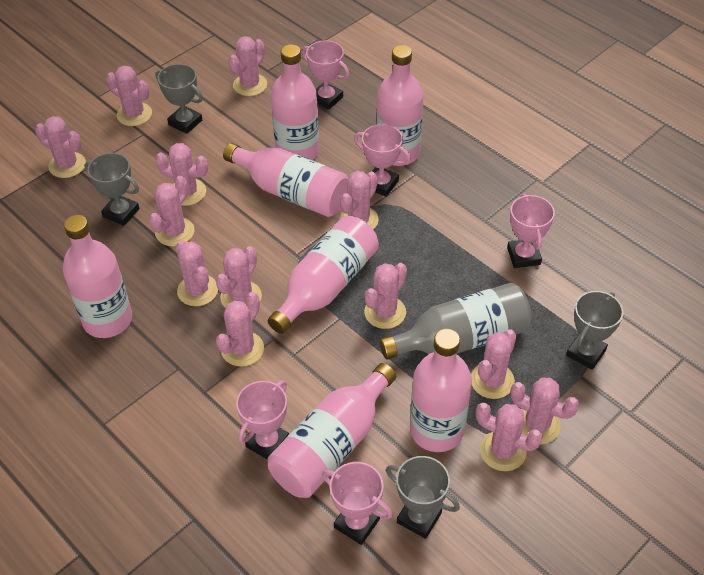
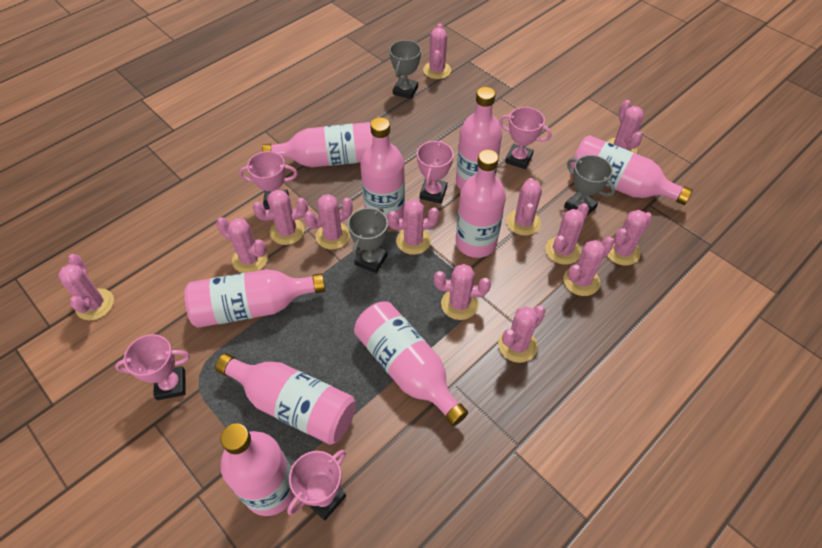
grey bottle: [379,283,532,360] = 1 -> none = 0
grey trophy: [84,153,140,226] [155,64,203,134] [386,456,460,539] [566,291,623,370] = 4 -> [348,207,388,273] [389,40,421,99] [564,155,615,215] = 3
pink bottle: [63,215,132,338] [223,143,348,217] [267,363,396,498] [268,216,379,334] [271,44,319,160] [376,45,423,166] [410,329,472,452] = 7 -> [184,269,326,328] [215,353,356,445] [220,423,295,516] [262,122,373,167] [354,301,468,426] [360,117,405,226] [456,87,502,190] [456,150,506,258] [571,135,692,205] = 9

